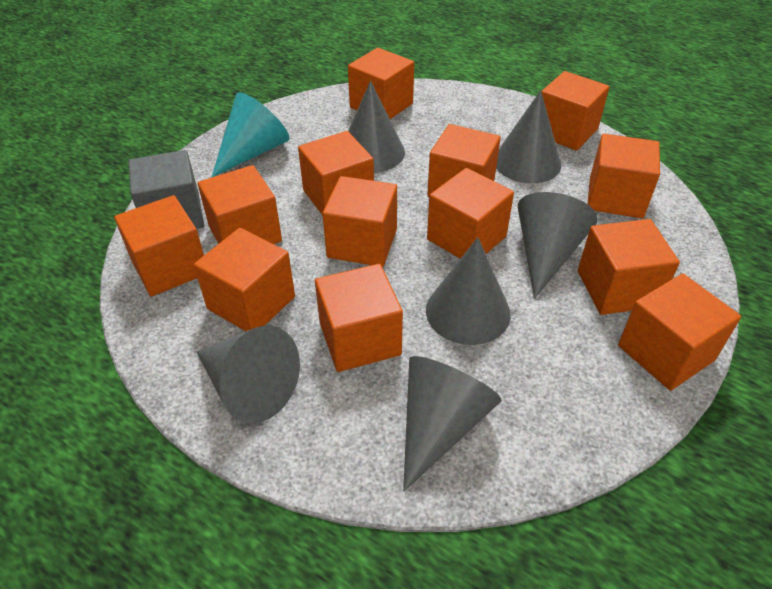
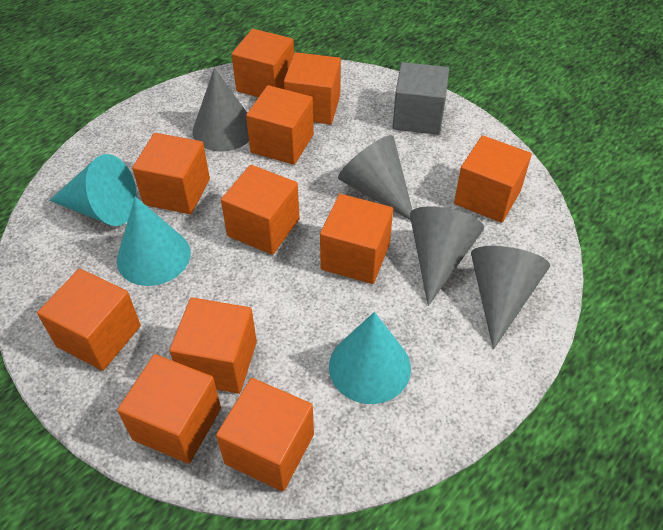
grey cone: [196,326,300,423] [348,81,405,173] [403,356,502,491] [426,237,511,345] [496,90,561,183] [518,192,598,298] = 6 -> [192,68,249,151] [338,135,412,220] [410,206,484,306] [471,246,550,349] = 4
orange cube: [114,195,204,297] [194,228,295,331] [198,165,282,244] [298,131,374,214] [315,264,403,372] [322,176,397,267] [348,48,414,119] [427,124,501,197] [427,168,514,259] [541,71,609,151] [578,219,680,315] [587,134,660,218] [618,274,741,391] = 13 -> [37,268,141,371] [117,354,221,464] [132,133,210,214] [169,297,257,394] [216,378,314,492] [221,165,300,255] [231,29,294,97] [246,85,314,165] [284,52,341,124] [320,194,393,284] [454,135,532,223] = 11
turquoise cone: [212,93,289,177] = 1 -> [50,154,137,226] [117,196,191,286] [329,312,411,404] = 3

